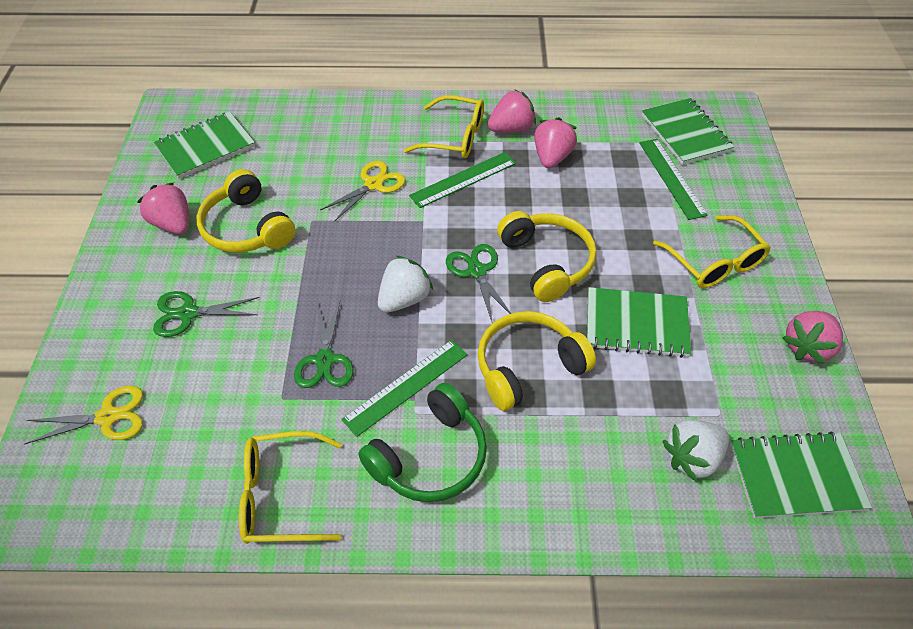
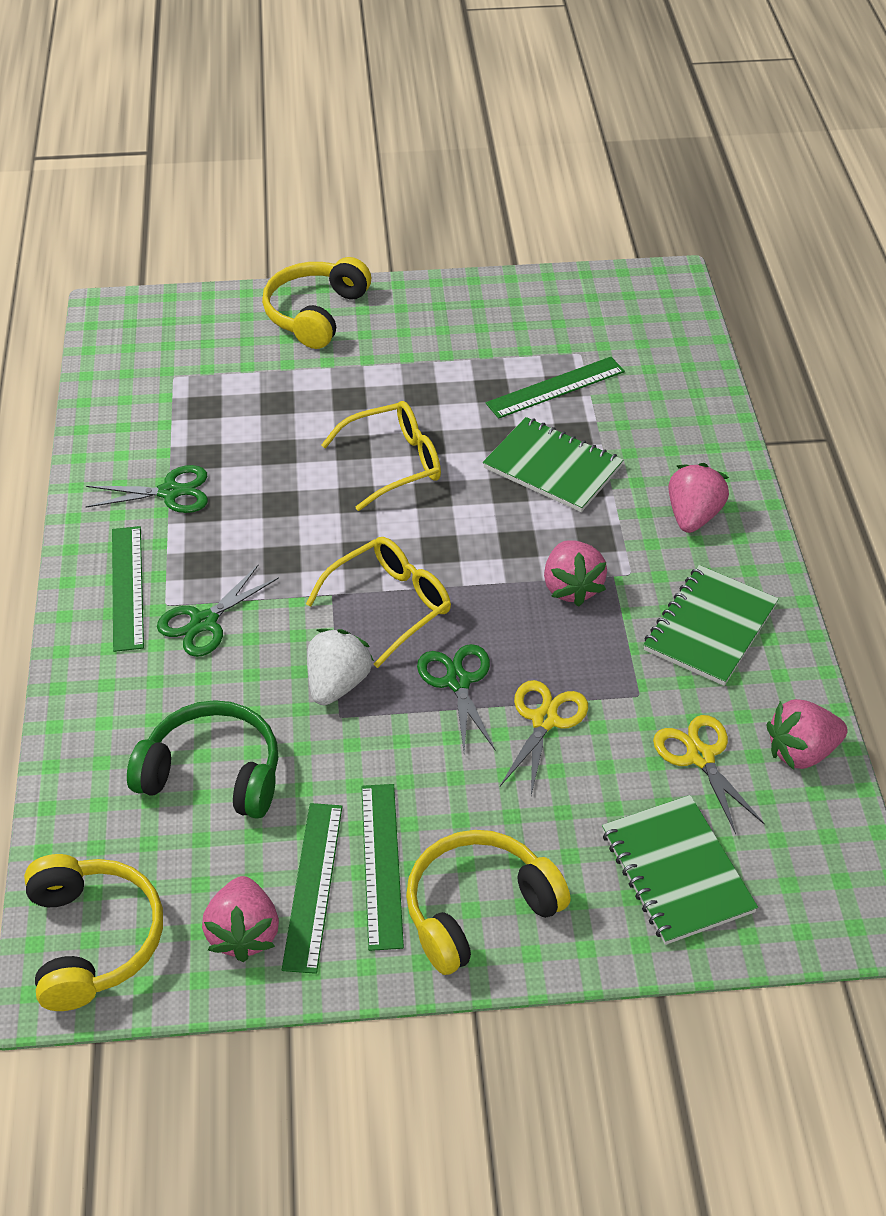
green notebook: [154,112,255,179] [587,287,691,358] [642,98,734,165] [730,431,872,518] = 4 -> [483,417,623,512] [602,795,758,945] [643,565,779,686] = 3
green ruler: [341,340,468,437] [409,152,516,208] [639,139,708,220] = 3 -> [112,526,144,652] [282,803,342,974] [361,784,404,951] [486,357,625,419] = 4
white strawberry: [378,255,433,312] [663,419,729,481] = 2 -> [307,629,374,706] = 1
yellow glasses: [239,431,342,544] [404,95,484,158] [653,215,771,288] = 3 -> [306,537,451,668] [321,401,441,511] = 2

